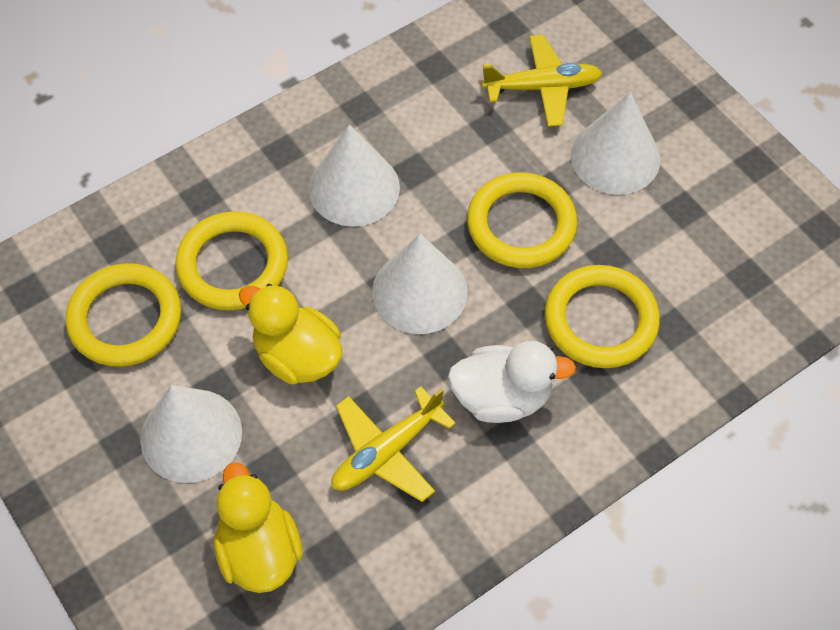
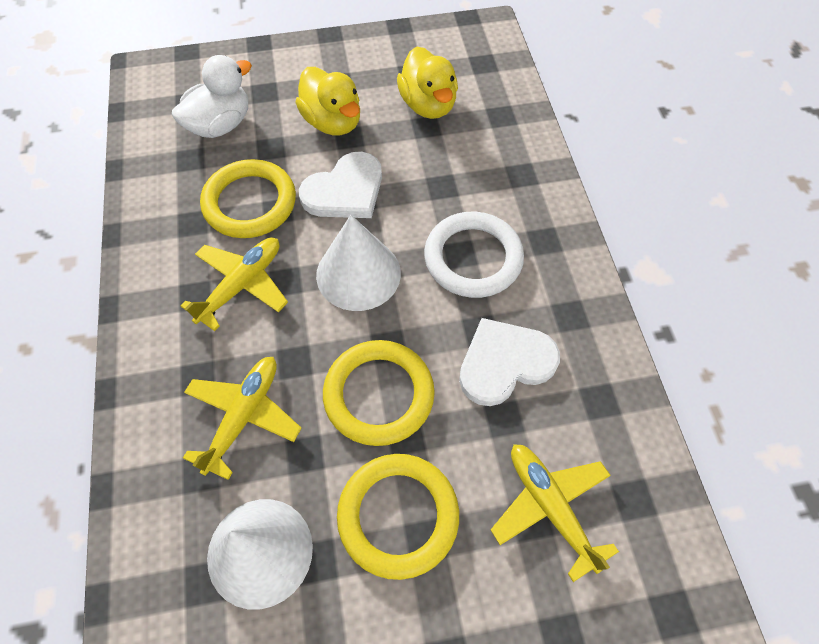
white cone: [140,385,242,483] [309,124,400,227] [372,233,468,334] [570,92,660,195] = 4 -> [207,499,313,609] [316,215,401,311] = 2
white heart: none = 0 -> [299,152,382,218] [459,318,560,406] = 2
white ring: none = 0 -> [424,212,524,298] = 1
yellow plane: [331,386,456,502] [481,35,602,127] = 2 -> [180,237,288,331] [183,357,302,480] [491,444,619,582] = 3
yellow ring: [66,263,181,367] [175,211,288,310] [467,173,577,268] [544,265,660,368] = 4 -> [200,159,296,238] [323,340,435,446] [337,454,459,580] = 3

